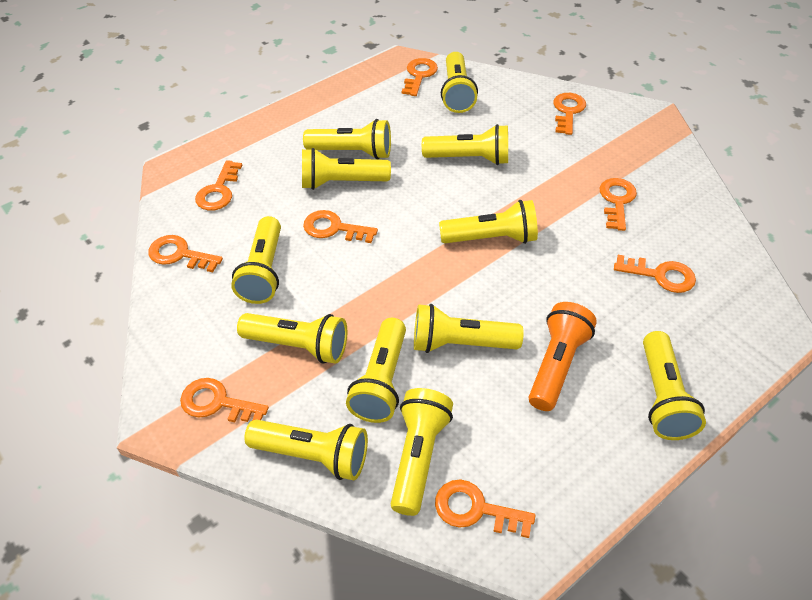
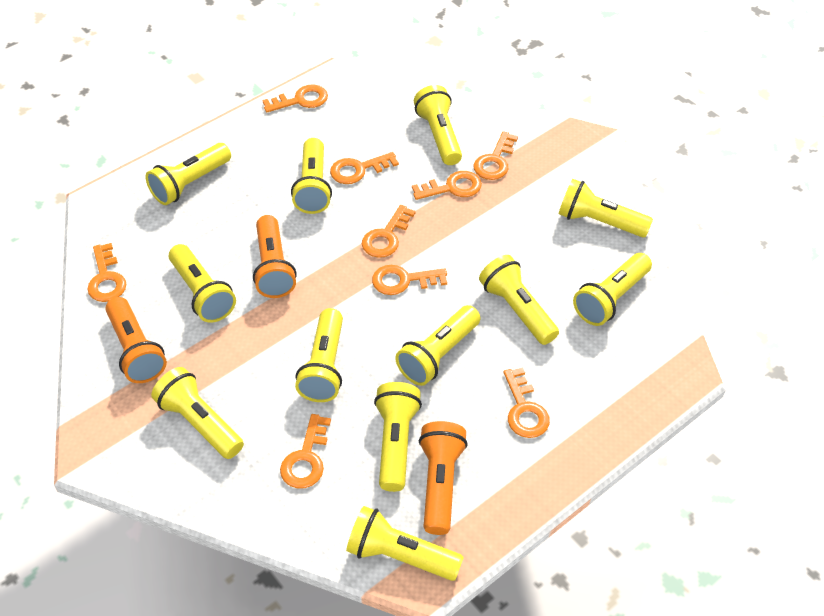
orange flashlight: [529,302,597,411] = 1 -> [105,297,167,383] [253,215,297,298] [419,421,468,535] = 3

